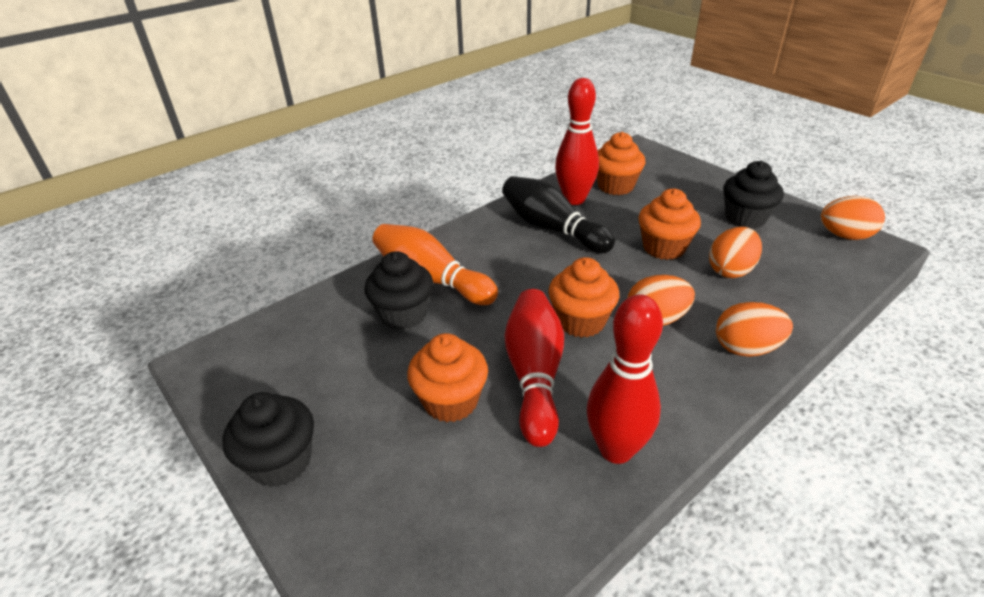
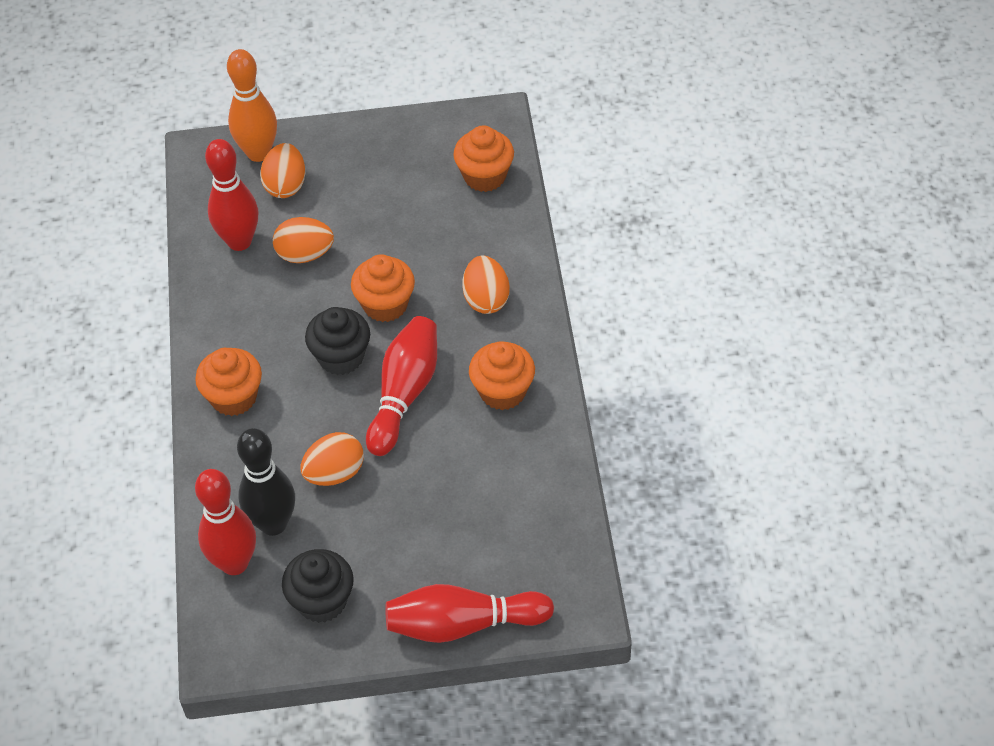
black cupcake: [222,392,314,487] [364,251,433,330] [723,161,784,229] = 3 -> [282,549,354,623] [305,307,370,375] = 2
red bowling pin: [505,289,564,447] [555,78,599,205] [587,294,663,464] = 3 -> [195,469,256,575] [205,139,258,251] [366,316,437,456] [386,584,554,643] = 4

